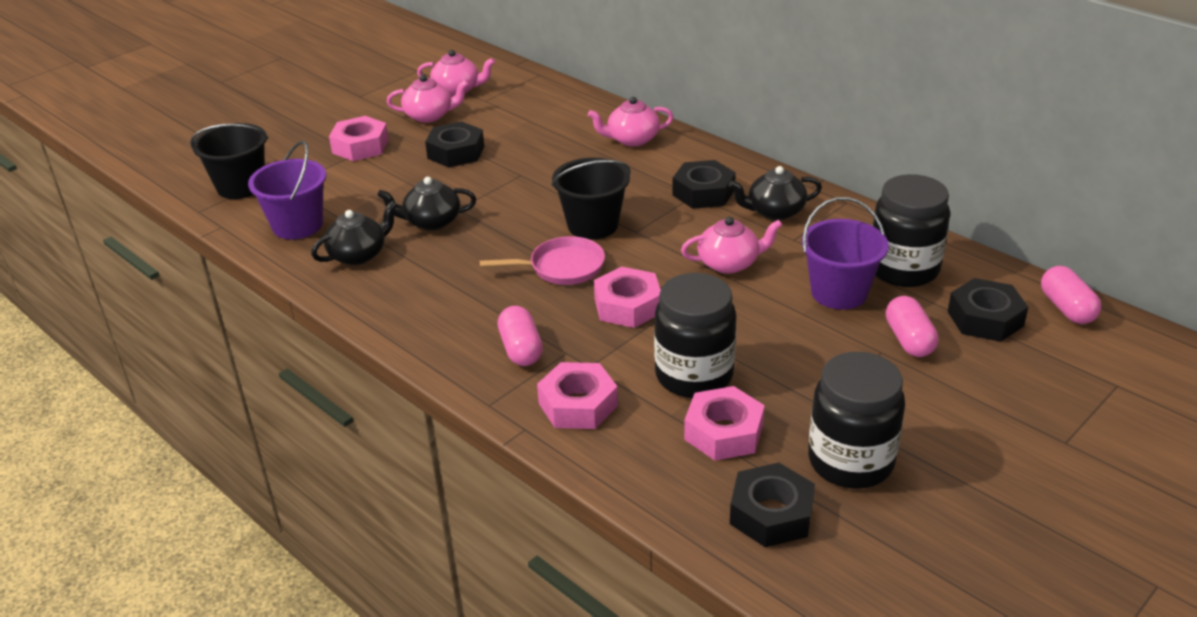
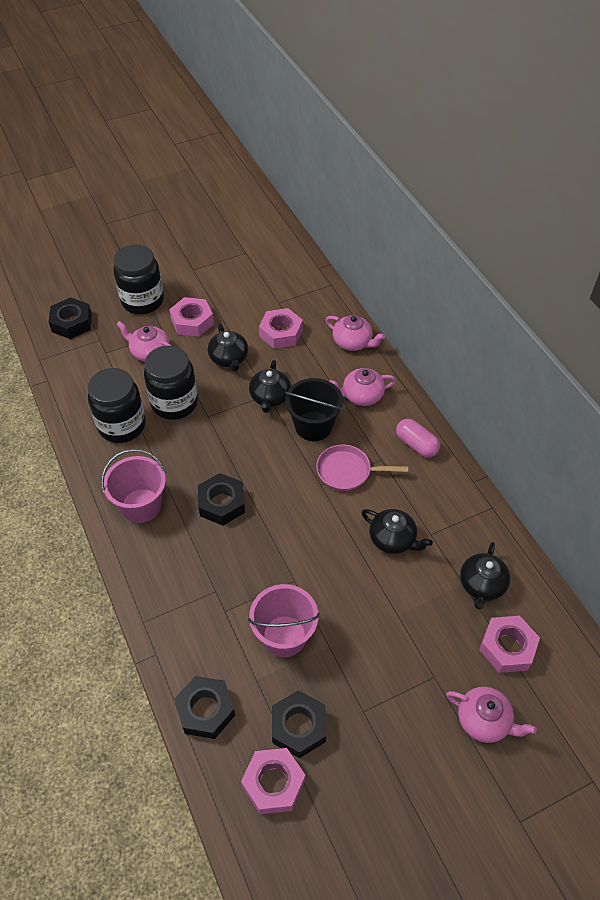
black bucket: [190,123,268,199] [551,158,630,239] = 2 -> [285,378,343,441] = 1
black teapot: [311,201,397,265] [377,177,476,231] [729,166,822,220] = 3 -> [208,324,248,371] [249,360,291,413] [361,509,433,554] [460,542,510,610] = 4
pink bucket: none = 0 -> [101,449,166,523] [248,584,320,657] = 2
pink capsule: [498,306,543,366] [886,296,939,357] [1041,266,1102,324] = 3 -> [396,419,440,458] = 1
purple bucket: [248,141,326,239] [801,197,889,310] = 2 -> none = 0

